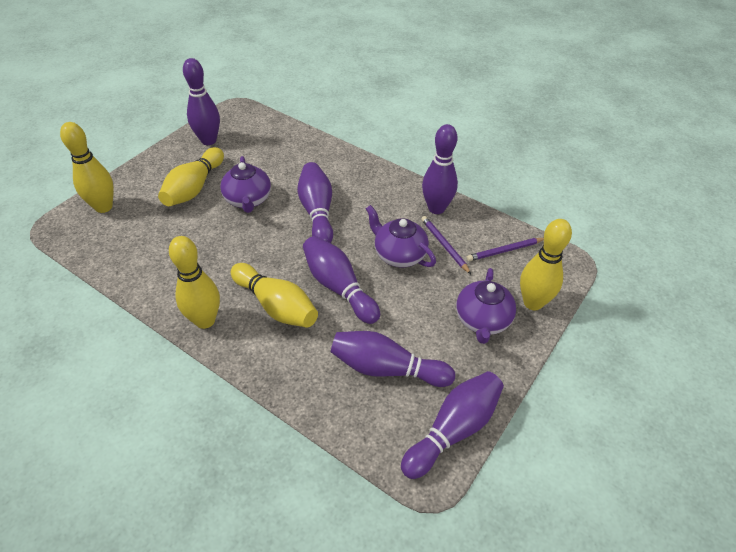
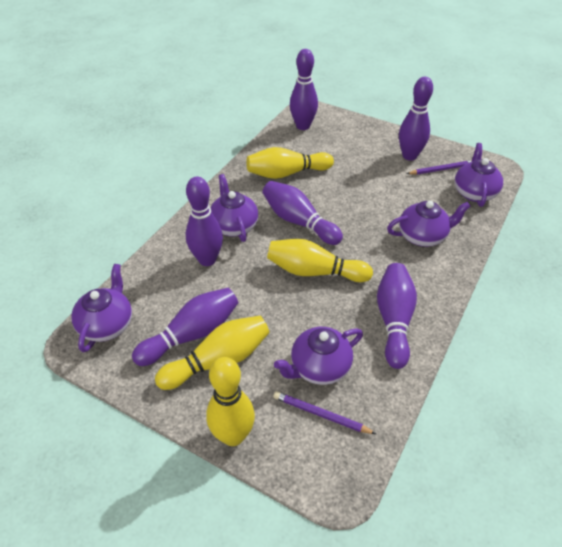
purple teapot: [220,156,271,213] [366,205,436,267] [456,268,516,344] = 3 -> [71,264,132,352] [210,174,258,242] [274,327,363,385] [387,201,471,247] [455,143,503,207] = 5
yellow bowling pin: [60,122,114,213] [158,147,224,206] [169,236,220,329] [231,263,318,328] [520,219,572,310] = 5 -> [155,316,270,390] [206,357,255,446] [246,147,334,179] [267,239,373,282] = 4

